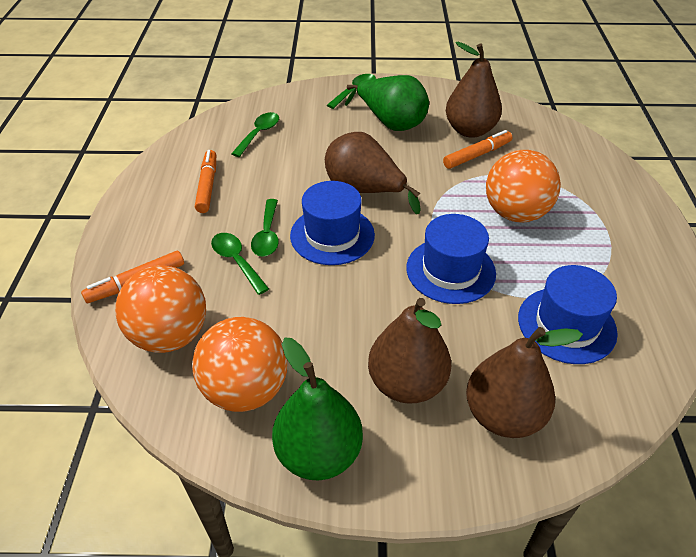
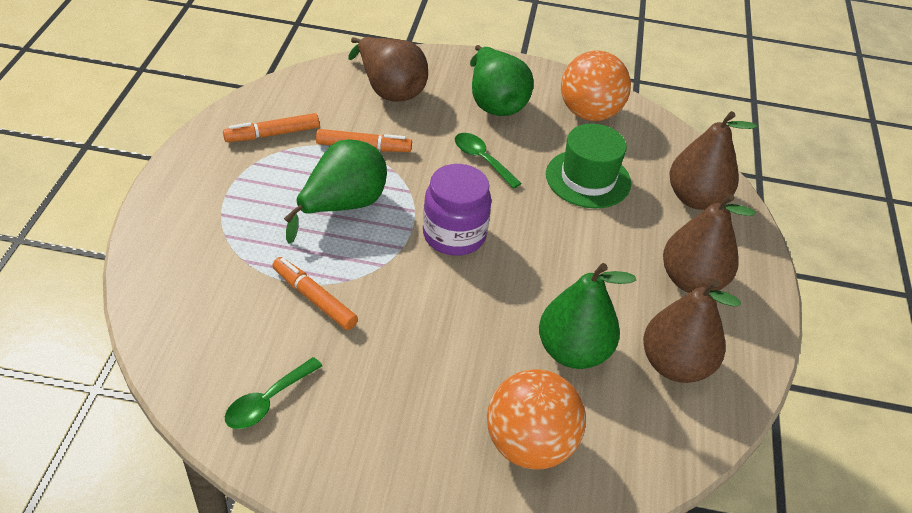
blue hat: [290,181,375,265] [406,214,496,304] [518,265,618,364] = 3 -> none = 0
green hat: none = 0 -> [546,124,631,208] = 1
green pear: [272,338,363,481] [345,75,429,131] = 2 -> [284,139,387,244] [470,45,534,116] [539,263,636,369] = 3
green spoon: [211,233,269,295] [231,112,279,157] [251,199,279,257] [327,74,376,109] = 4 -> [225,357,322,429] [455,133,522,189] = 2
orange ball: [115,265,206,353] [192,317,287,412] [486,150,561,223] = 3 -> [487,369,586,470] [561,51,631,121] = 2
purple jar: none = 0 -> [423,164,492,256] = 1

